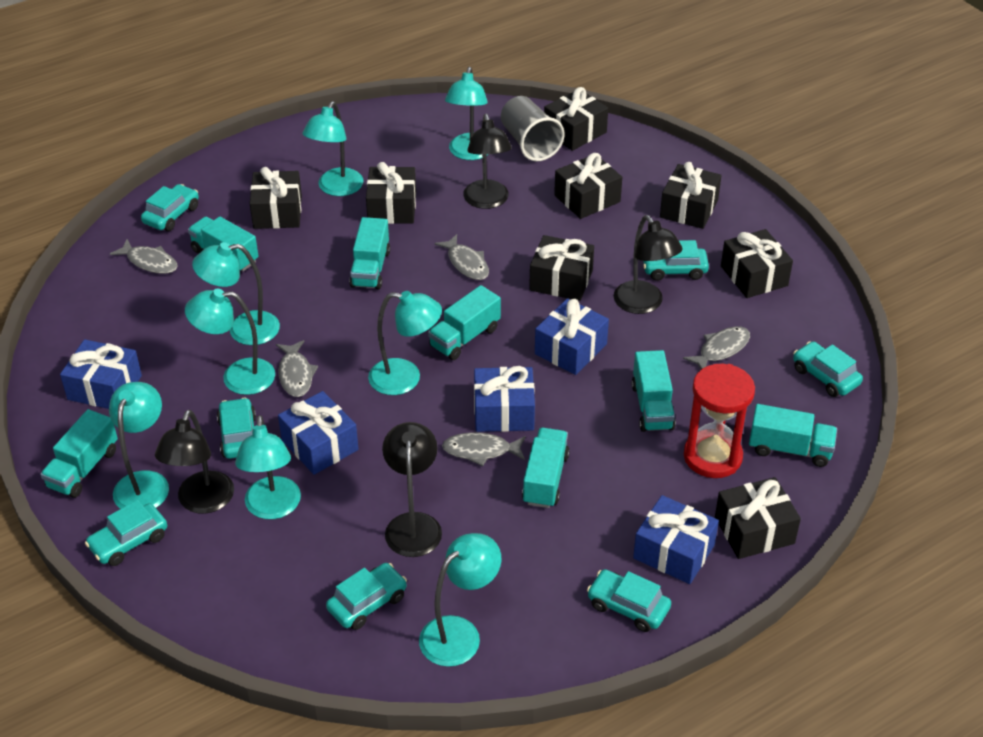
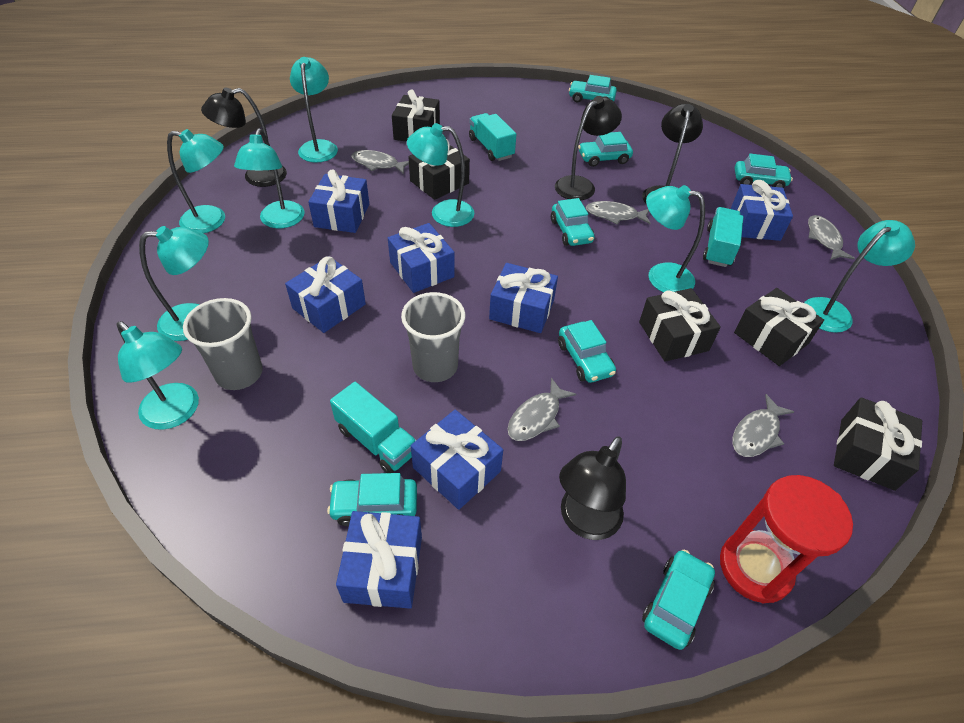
black gift: [250,167,302,229] [366,162,416,224] [529,235,594,301] [544,87,608,151] [554,153,622,219] [660,162,722,229] [715,477,801,559] [721,229,793,298] = 8 -> [392,89,440,142] [408,139,470,200] [639,288,721,362] [734,288,824,366] [834,397,922,491] = 5
blue gift: [60,339,142,409] [278,391,358,475] [474,366,535,432] [535,298,609,375] [633,495,719,584] = 5 -> [285,256,366,333] [308,169,369,233] [336,511,422,609] [388,223,455,293] [411,410,503,510] [489,263,558,333] [731,180,793,241] = 7
grey cup: [501,96,564,161] = 1 -> [183,298,263,390] [401,292,465,382] = 2
turquoise truck: [40,409,118,498] [188,216,258,271] [349,217,390,289] [428,285,501,360] [522,428,570,508] [632,350,676,432] [749,404,837,467] = 7 -> [330,382,416,473] [469,113,516,161] [703,207,743,267] = 3

